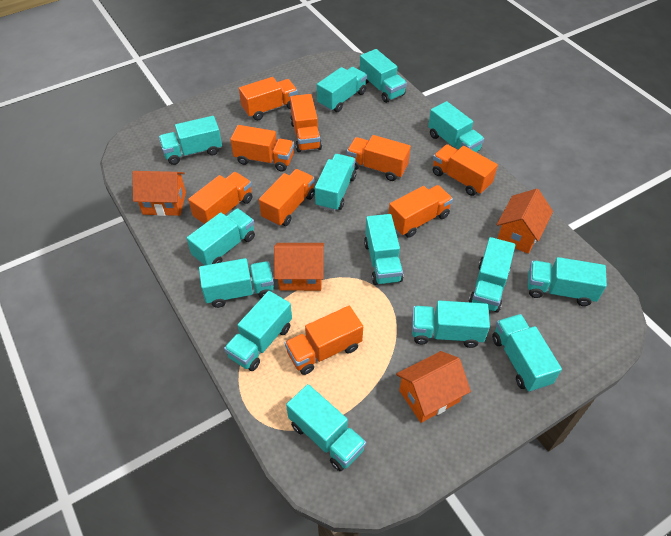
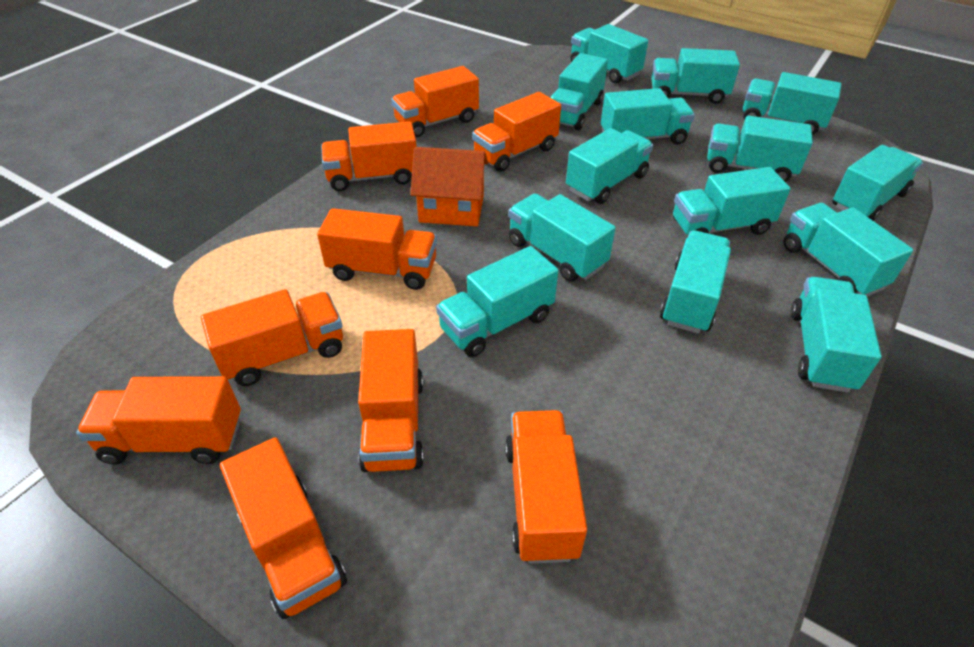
orange house: [132,171,186,216] [274,243,324,291] [396,351,471,423] [497,189,553,254] = 4 -> [410,147,488,226] = 1

